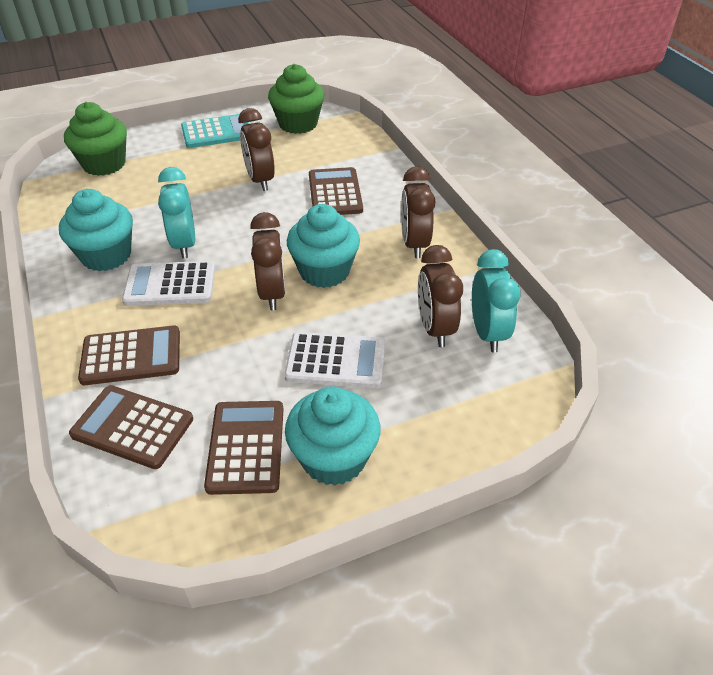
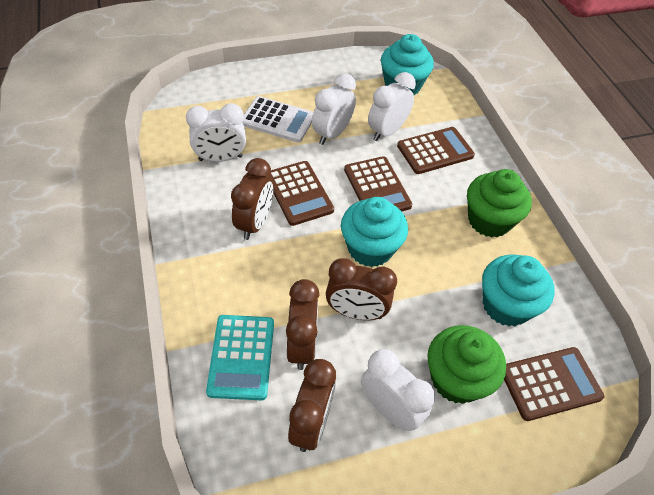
turquoise clock: [158,167,195,259] [472,249,521,352] = 2 -> none = 0
white calculator: [122,261,215,306] [284,332,385,388] = 2 -> [242,96,314,142] = 1
white clock: none = 0 -> [186,103,246,162] [312,73,356,145] [361,349,435,431] [368,72,416,141] = 4

